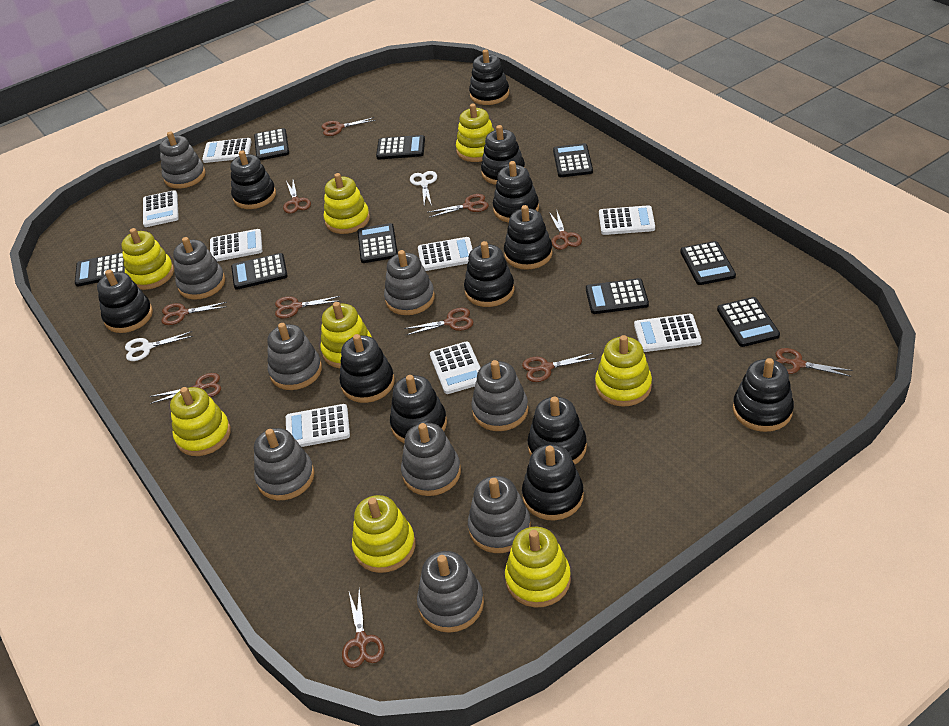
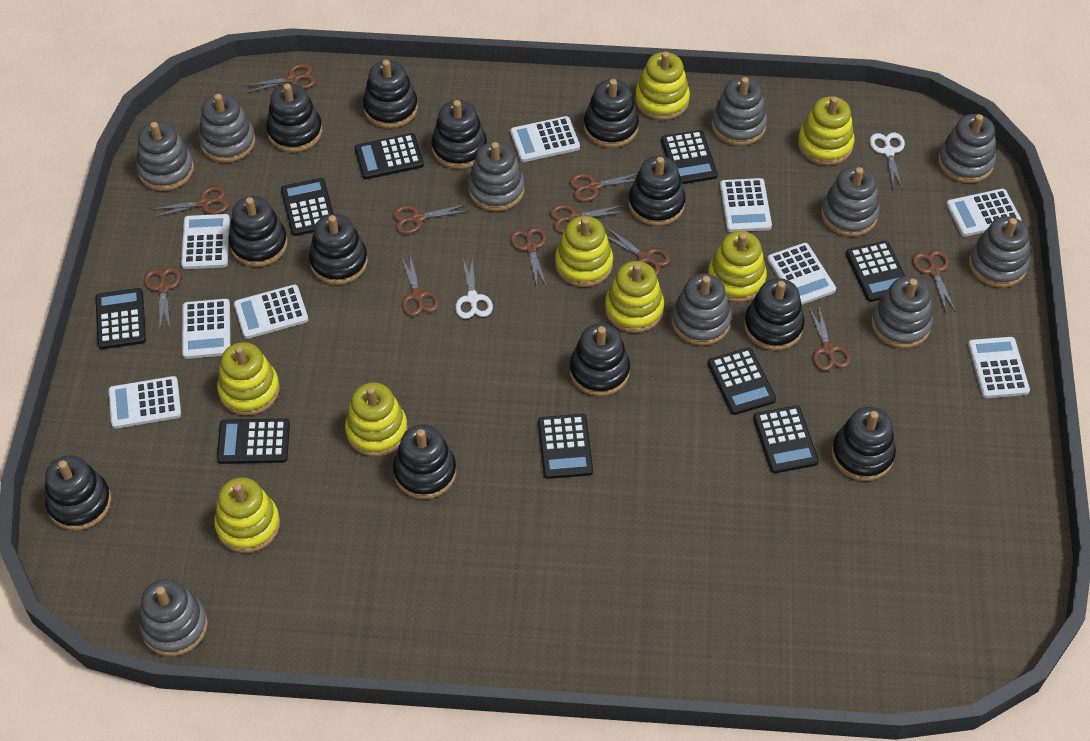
grey stacking toy: [159,132,206,189] [173,237,225,300] [254,428,314,500] [267,323,322,390] [384,250,435,315] [401,423,461,496] [417,551,484,633] [468,476,531,553] [471,360,528,431] = 9 -> [136,122,194,191] [139,579,208,656] [199,94,256,163] [468,142,525,211] [671,273,732,346] [712,77,767,146] [821,166,880,237] [871,276,933,348] [938,114,996,183] [969,217,1030,288] = 10
white calculator: [143,190,179,227] [202,138,252,163] [210,229,262,262] [286,404,350,447] [418,237,472,271] [430,341,481,394] [599,205,655,235] [634,314,702,352] = 8 -> [108,376,181,429] [181,214,230,269] [182,299,231,359] [234,285,308,339] [510,116,580,162] [720,178,772,232] [767,243,836,305] [946,189,1021,237] [968,337,1030,398] = 9

